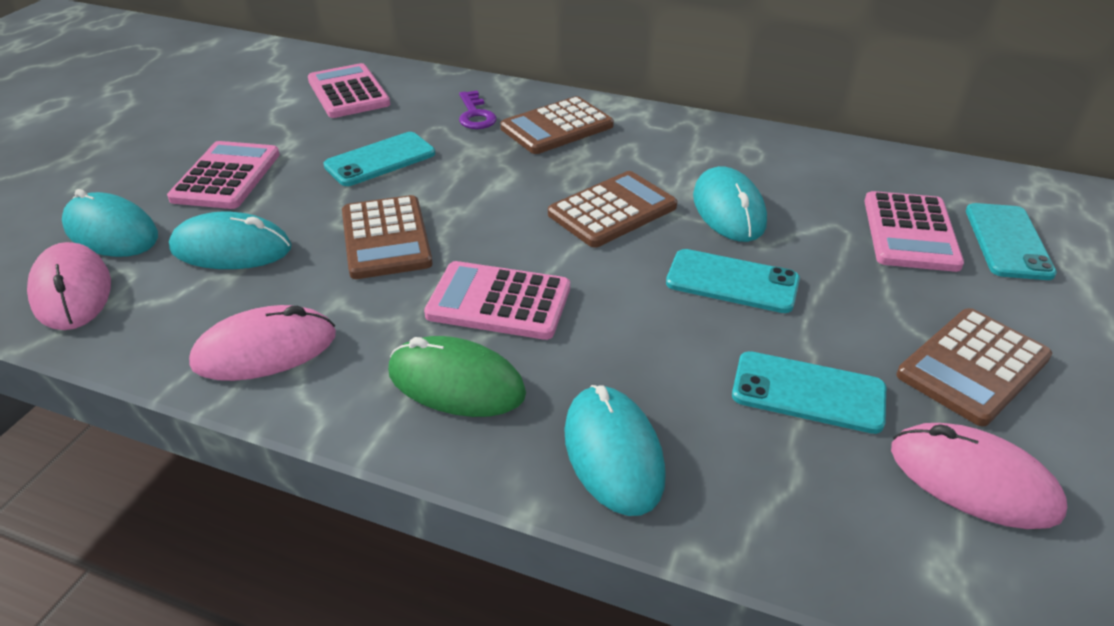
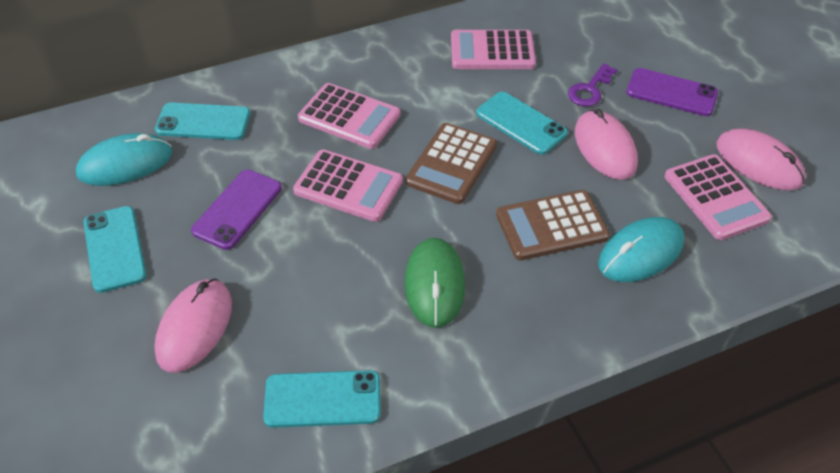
brown calculator: [342,195,433,279] [500,96,614,154] [548,171,677,248] [896,308,1052,426] = 4 -> [406,123,497,204] [496,190,610,260] = 2
purple phone: none = 0 -> [191,170,282,250] [626,68,718,116] = 2
turquoise mouse: [62,189,158,257] [169,212,292,269] [564,385,666,516] [693,166,767,242] = 4 -> [76,133,172,186] [598,217,684,282] = 2

